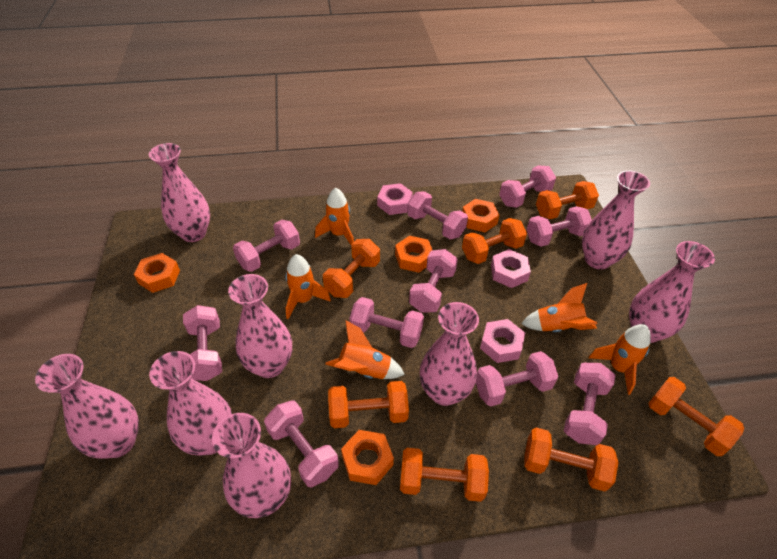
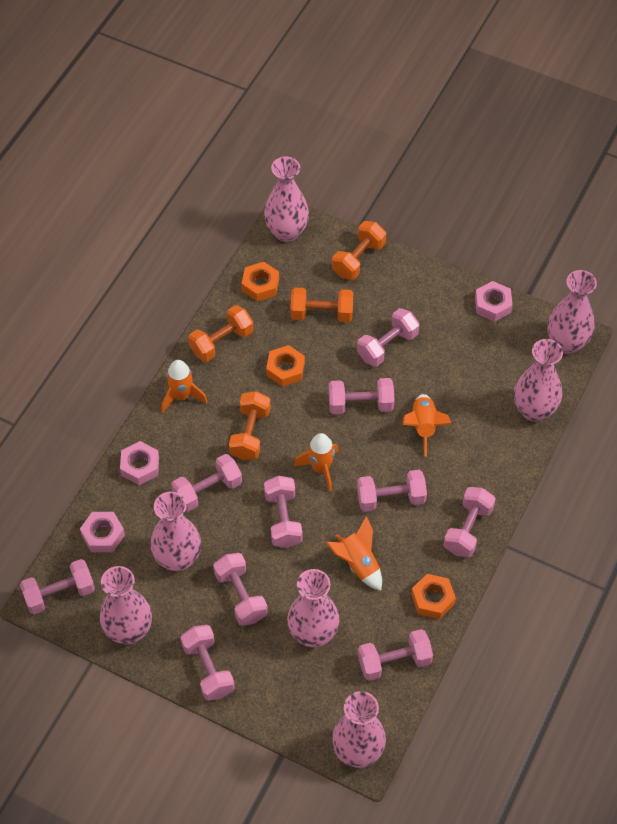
orange dumbbell: [323,239,380,298] [328,381,409,428] [400,448,489,502] [462,218,527,264] [524,428,619,492] [536,181,599,219] [649,377,744,456] = 7 -> [188,305,253,362] [229,391,271,460] [290,288,353,322] [332,221,386,280] = 4
orange nut: [134,253,180,293] [341,430,394,485] [395,236,433,273] [462,199,499,232] = 4 -> [241,262,279,301] [266,345,305,387] [411,574,456,619] = 3
orange rocket: [285,254,331,319] [315,188,354,245] [325,320,405,379] [521,283,597,332] [589,324,651,395] = 5 -> [161,360,207,413] [294,433,339,491] [326,516,382,591] [403,394,452,456] = 4
pink vase: [35,354,139,459] [149,143,210,242] [149,351,232,456] [212,413,291,518] [228,274,292,378] [420,302,479,406] [582,170,650,270] [629,241,715,343] = 8 -> [100,566,152,644] [150,492,201,571] [264,157,309,242] [287,569,339,647] [332,691,386,768] [514,339,563,422] [547,270,597,354] = 7

